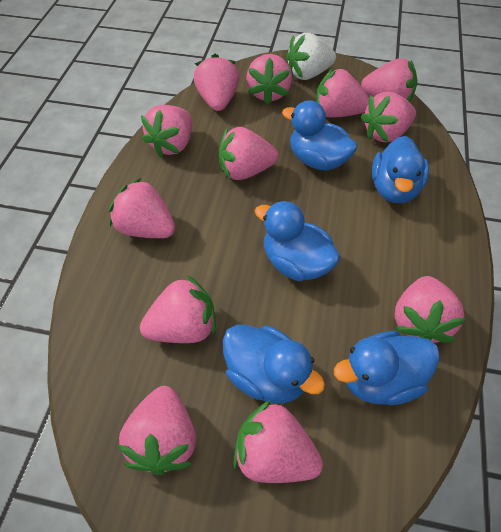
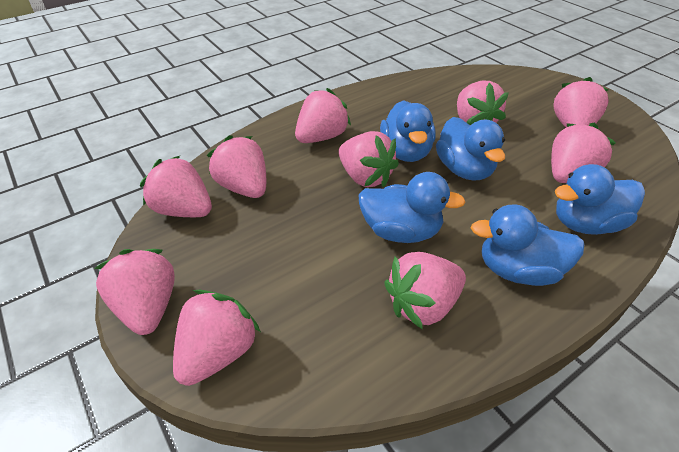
pink strawberry: [109,178,175,238] [118,386,196,475] [140,275,216,343] [141,105,192,157] [194,54,239,111] [219,127,278,180] [233,400,323,483] [246,54,292,105] [316,68,369,118] [361,58,417,102] [361,91,416,143] [395,276,466,343] = 12 -> [94,249,175,335] [140,156,212,217] [173,290,261,386] [207,135,266,198] [295,88,351,143] [339,131,399,187] [384,252,466,329] [457,81,508,126] [551,123,616,183] [553,77,609,128] = 10
white strawberry: [286,33,336,80] = 1 -> none = 0

